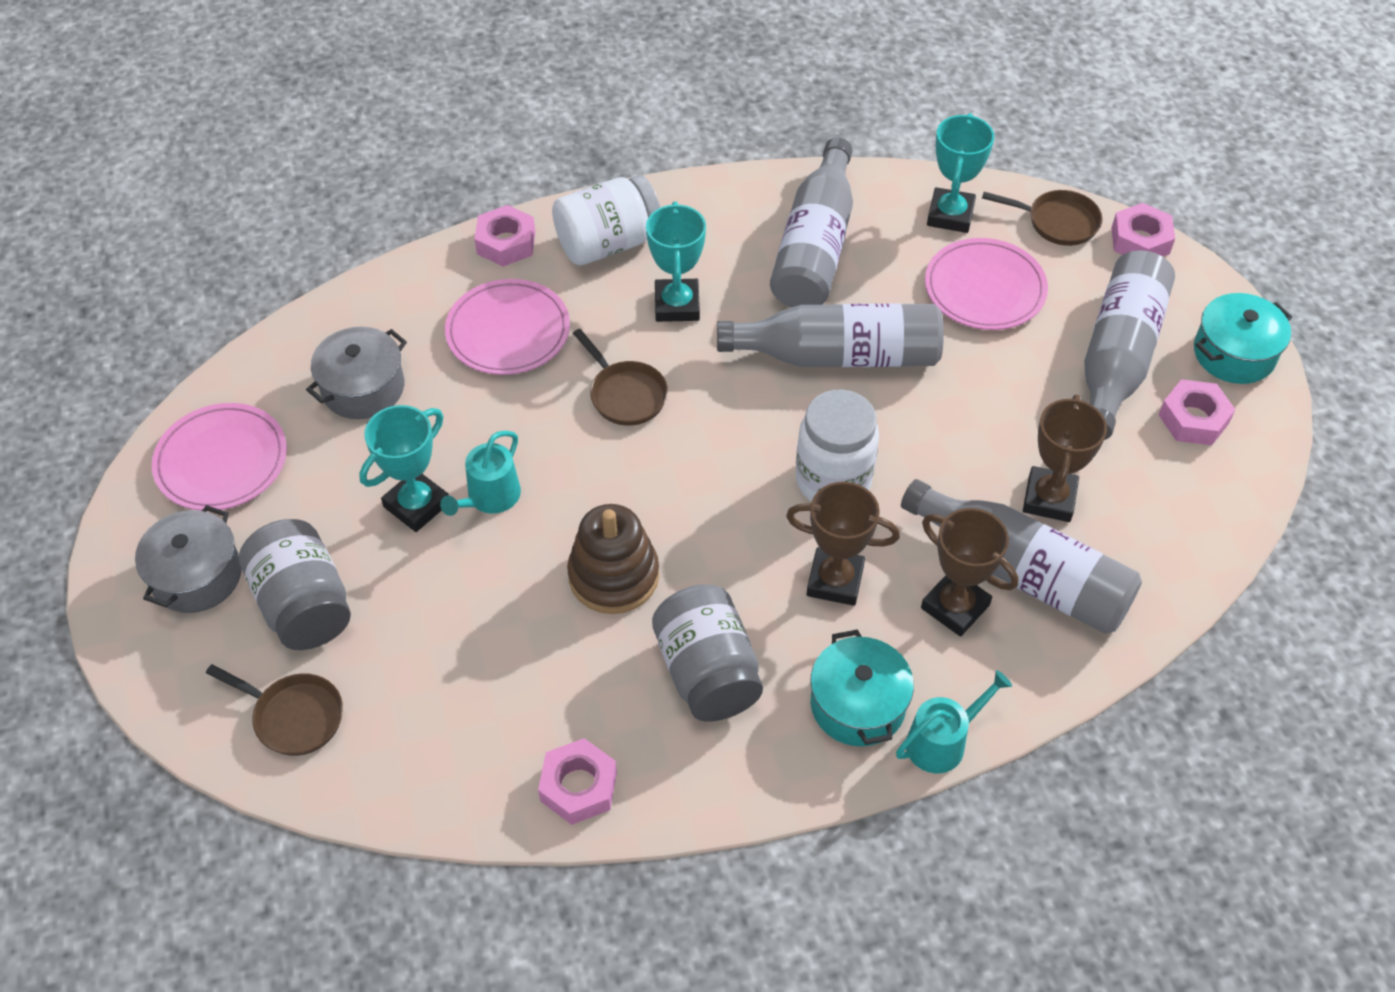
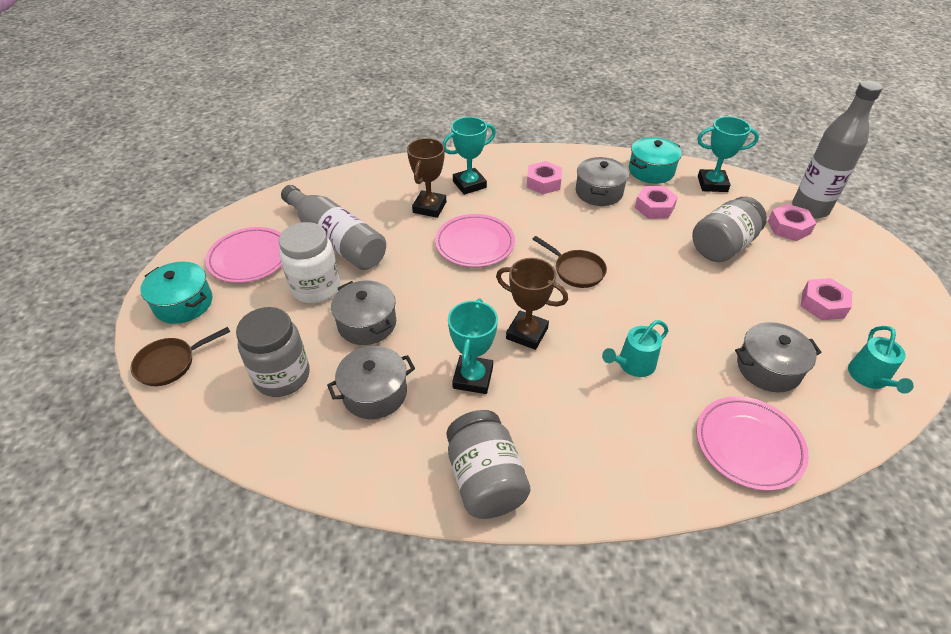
brown pan: [206,664,343,756] [573,329,668,426] [982,190,1103,246] = 3 -> [131,327,230,386] [533,236,607,288] = 2
brown stacking toy: [567,504,659,614] = 1 -> none = 0
brown trophy: [786,482,900,606] [921,508,1018,636] [1023,395,1107,522] = 3 -> [407,138,446,218] [496,258,568,350] = 2
grey bottle: [717,304,944,367] [770,138,853,308] [901,479,1142,634] [1084,250,1175,440] = 4 -> [281,185,386,270] [792,80,883,218] = 2
grey jar: [239,519,351,650] [652,584,763,722] = 2 -> [236,307,310,397] [446,410,530,519] [692,197,767,262] = 3
grey pot: [135,505,242,613] [306,327,407,419] = 2 -> [327,346,415,419] [331,280,396,345] [576,157,629,206] [735,322,822,392] = 4
white jar: [552,175,661,265] [795,390,879,502] = 2 -> [279,222,340,303] = 1

